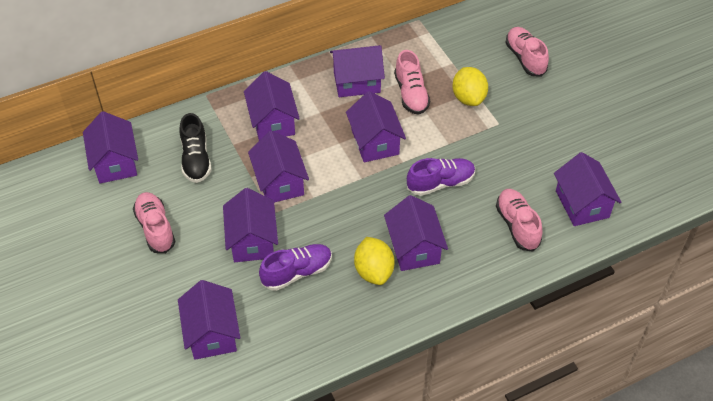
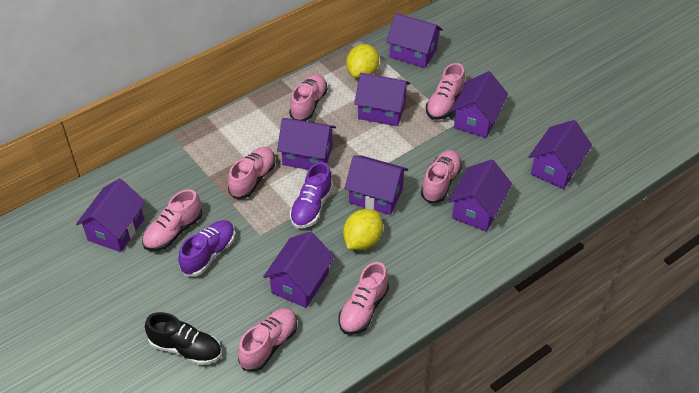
pink shoe: [133,192,175,253] [394,50,430,115] [496,189,543,251] [505,27,549,77] = 4 -> [142,189,202,251] [228,147,276,199] [238,308,297,372] [289,74,328,121] [338,262,389,335] [421,150,462,203] [426,63,465,120] = 7

